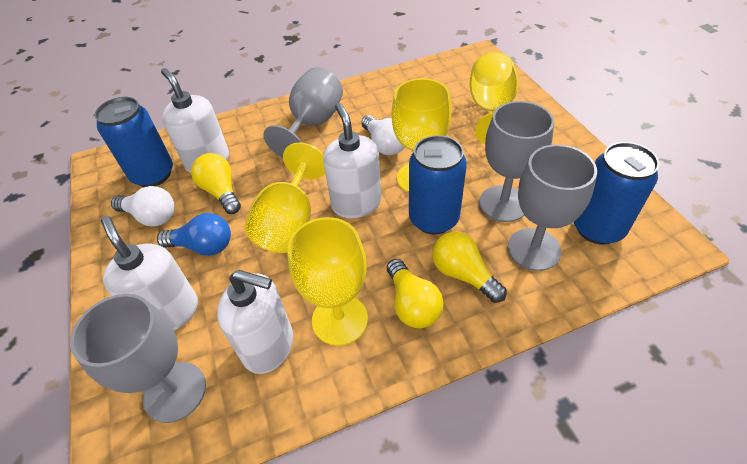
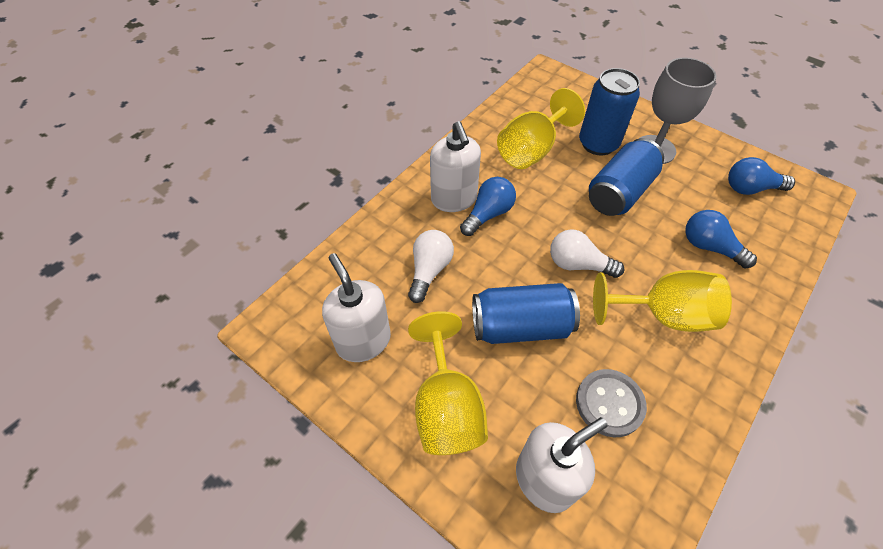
blue light bulb: [157,213,231,256] = 1 -> [460,177,516,236] [685,210,757,268] [728,157,795,195] = 3
grey button: none = 0 -> [576,369,647,437] = 1
grey goblet: [70,294,206,423] [263,67,343,158] [479,101,554,222] [508,144,597,271] = 4 -> [639,57,716,164] = 1
white soap dispenser: [101,216,198,330] [161,68,229,173] [217,270,293,374] [323,103,381,218] = 4 -> [322,253,391,362] [430,121,481,212] [516,417,608,513] = 3
yellow goblet: [244,142,325,253] [287,217,368,346] [391,78,452,193] [470,52,518,144] = 4 -> [408,311,488,455] [497,88,585,169] [593,270,732,332] = 3
yellow light bulb: [191,153,241,214] [387,259,444,328] [432,231,507,303] = 3 -> none = 0

